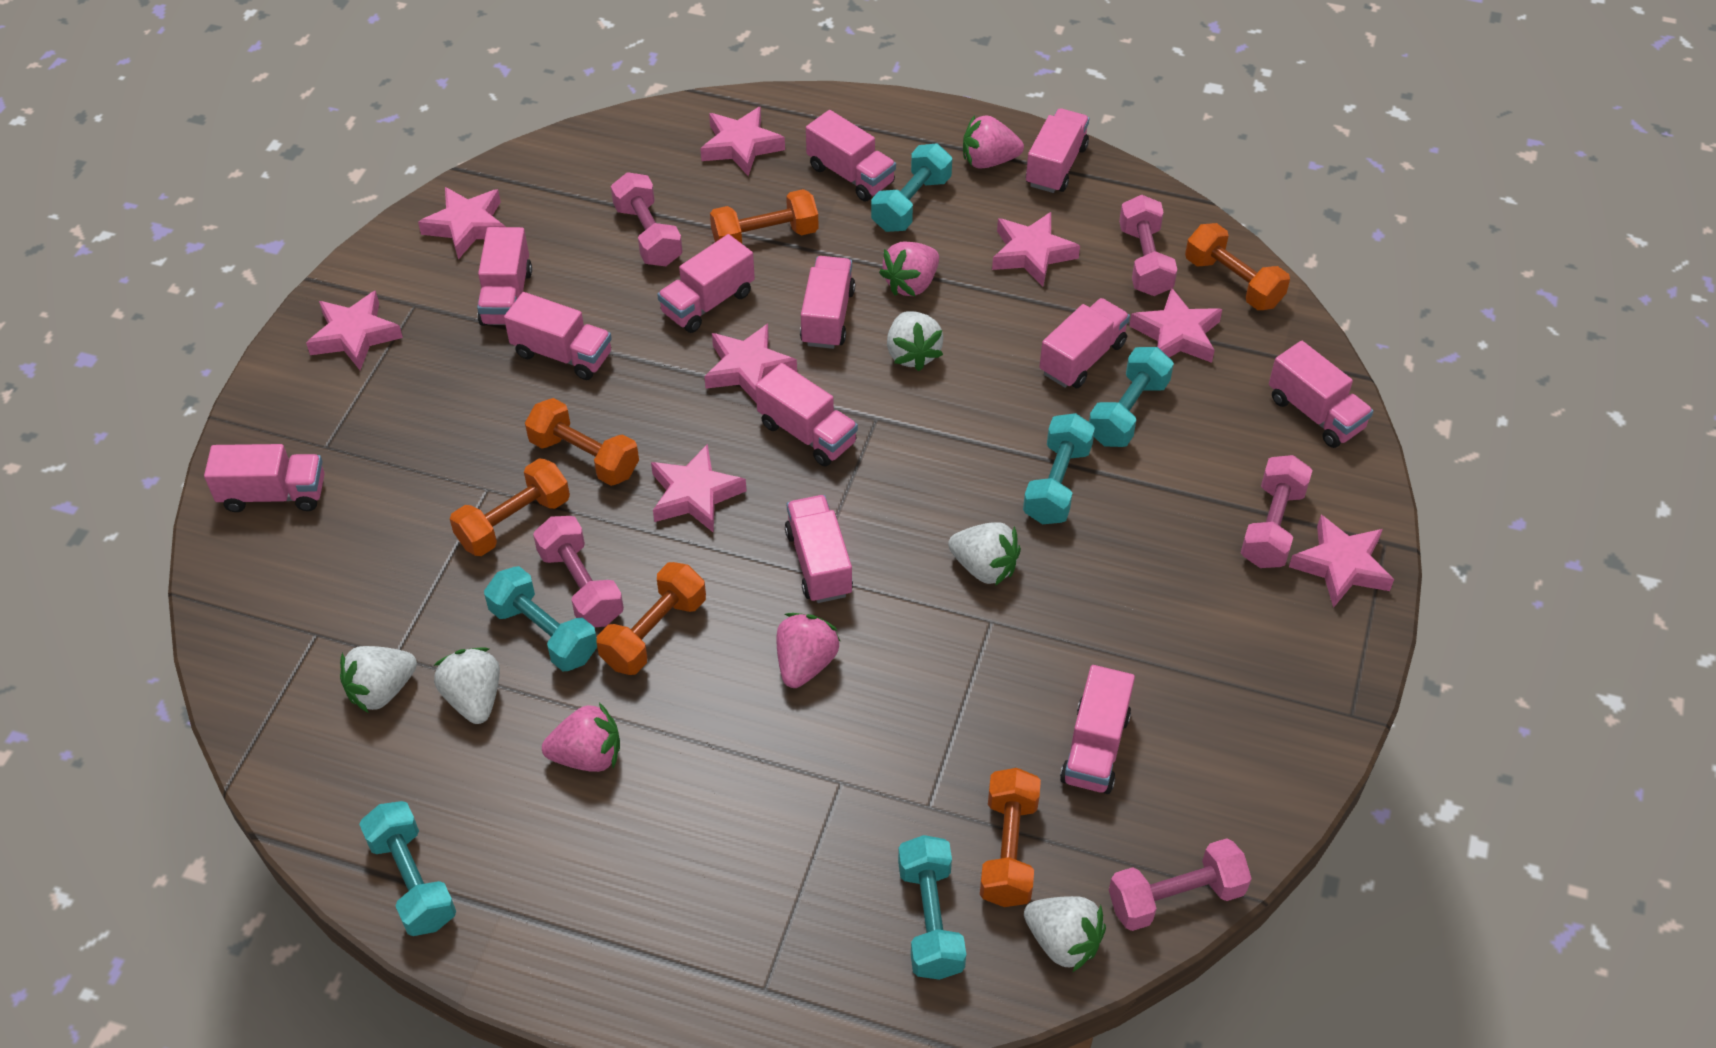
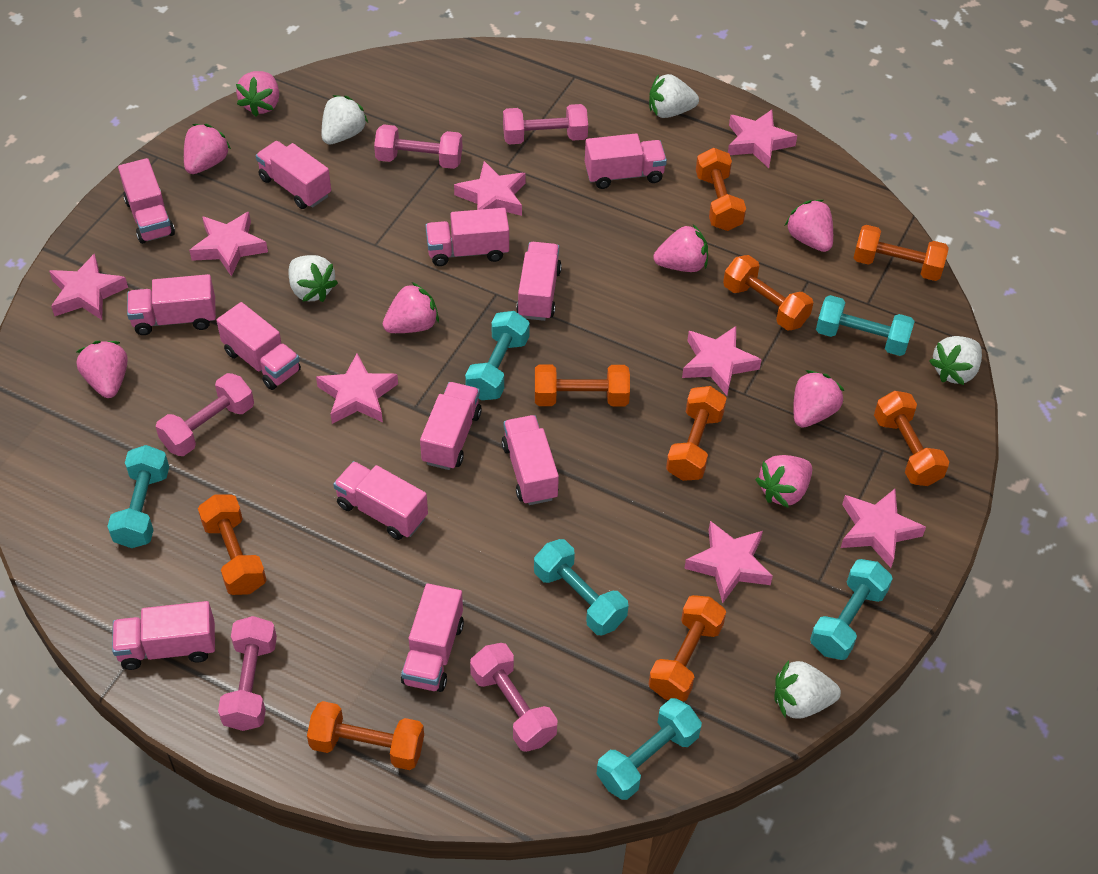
orange dumbbell: [450,459,570,556] [525,398,639,486] [596,562,706,675] [710,189,819,243] [980,768,1041,907] [1185,223,1290,310] = 6 -> [198,495,266,595] [307,701,424,770] [535,364,630,406] [649,595,726,702] [666,386,727,481] [696,148,746,231] [723,255,813,331] [854,225,949,281] [874,391,949,486] = 9
pink strawberry: [542,702,620,772] [776,613,841,688] [879,241,939,296] [963,115,1024,169] = 4 -> [77,341,128,398] [184,124,231,174] [236,71,279,117] [383,282,439,333] [653,224,708,272] [755,455,812,508] [785,200,833,252] [793,370,844,428] = 8

